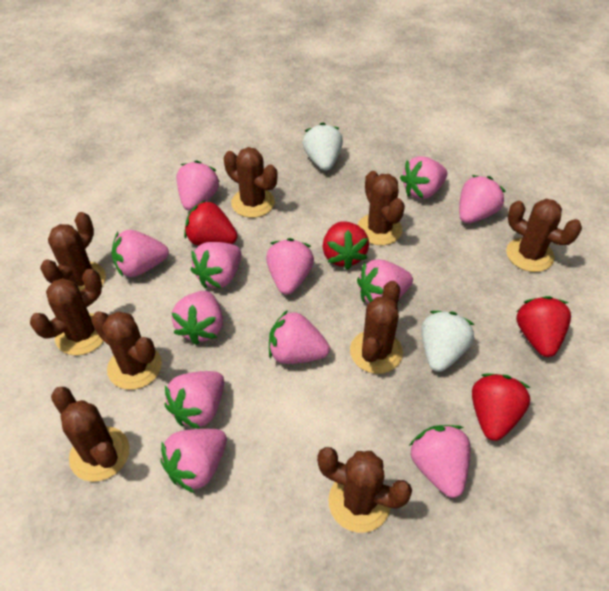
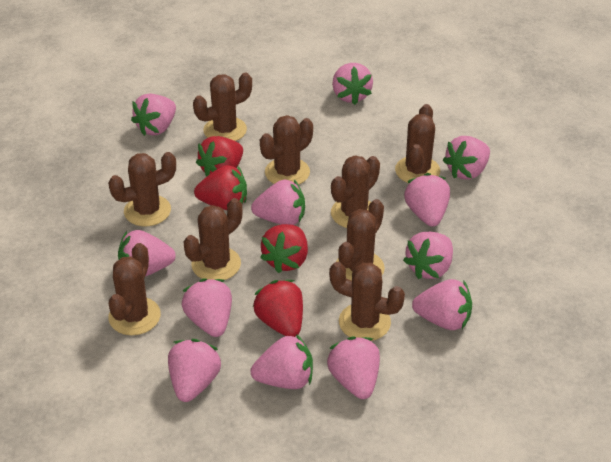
white strawberry: [303,122,343,171] [421,311,474,372] = 2 -> none = 0

